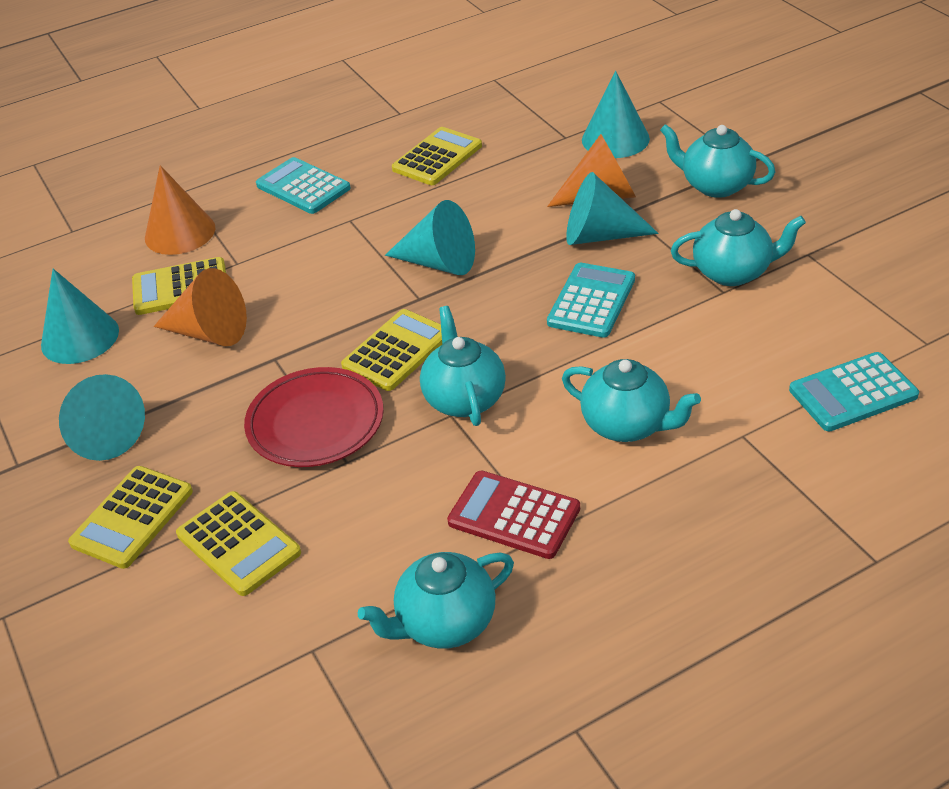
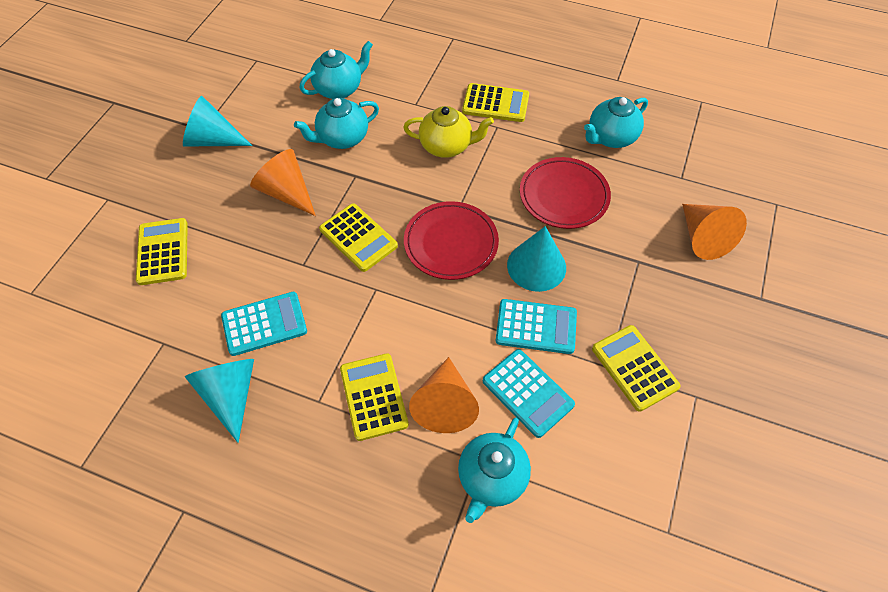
red calculator: [447,471,580,559] = 1 -> none = 0
red plate: [244,367,384,467] = 1 -> [404,201,499,280] [520,157,611,229] = 2
turquoise cone: [41,269,119,364] [59,374,145,461] [385,200,475,275] [566,172,659,245] [582,71,650,158] = 5 -> [183,96,252,147] [185,359,254,443] [507,226,566,292] = 3
turquoise teapot: [358,552,514,649] [420,306,506,426] [562,359,701,442] [660,124,775,198] [671,209,806,286] = 5 -> [294,98,379,149] [299,41,373,99] [458,418,531,523] [584,97,648,148] = 4
yellow teapot: none = 0 -> [403,106,494,158] = 1

